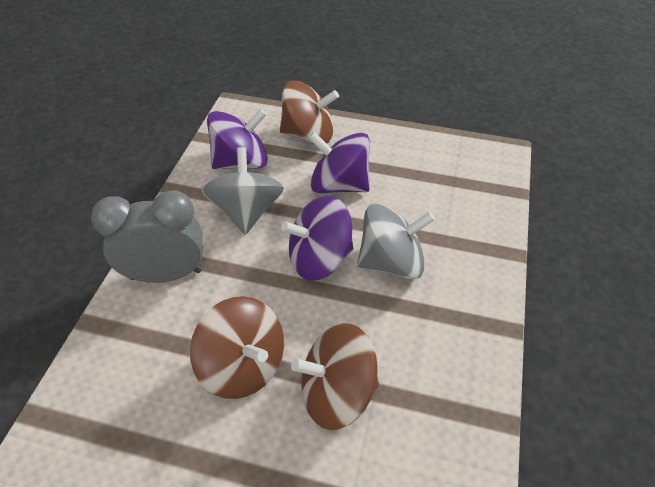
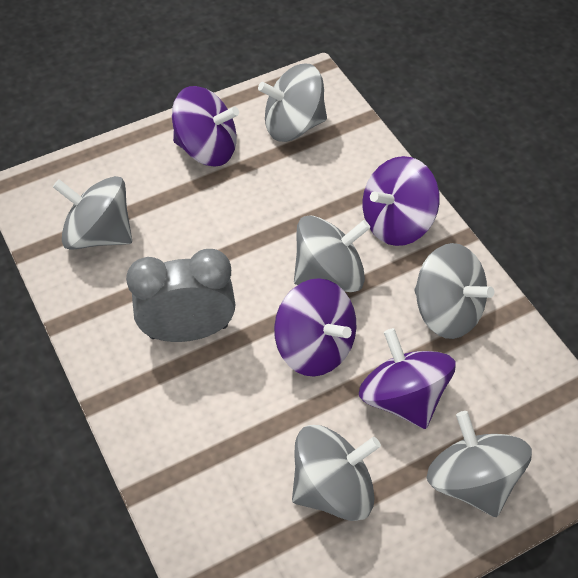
brown spinning top: [190,296,284,399] [280,81,339,144] [291,323,379,430] = 3 -> none = 0
grey spinning top: [202,147,284,235] [357,204,435,279] = 2 -> [53,176,132,250] [258,64,327,142] [292,425,381,521] [294,215,370,292] [414,243,494,339] [426,411,532,517] = 6
purple spinning top: [207,109,268,169] [281,196,353,281] [308,132,370,193] = 3 -> [172,86,239,166] [274,278,356,376] [359,328,456,429] [363,156,440,246] = 4

